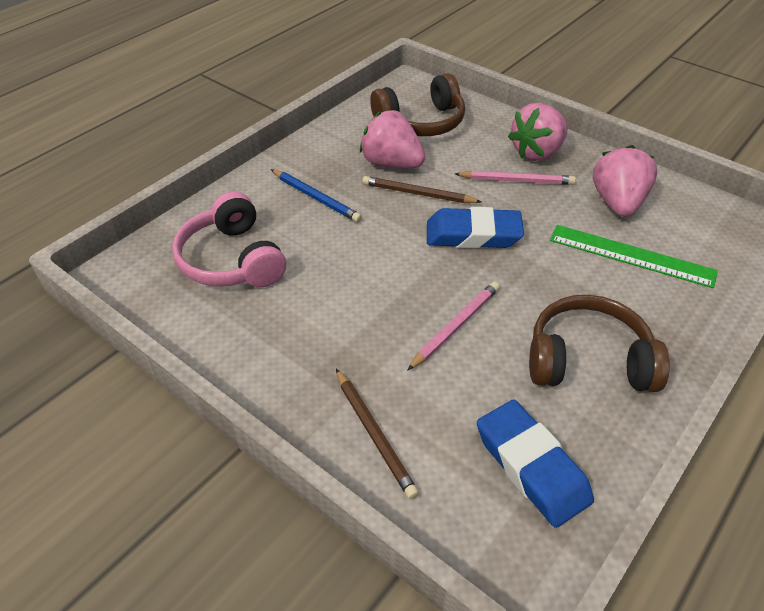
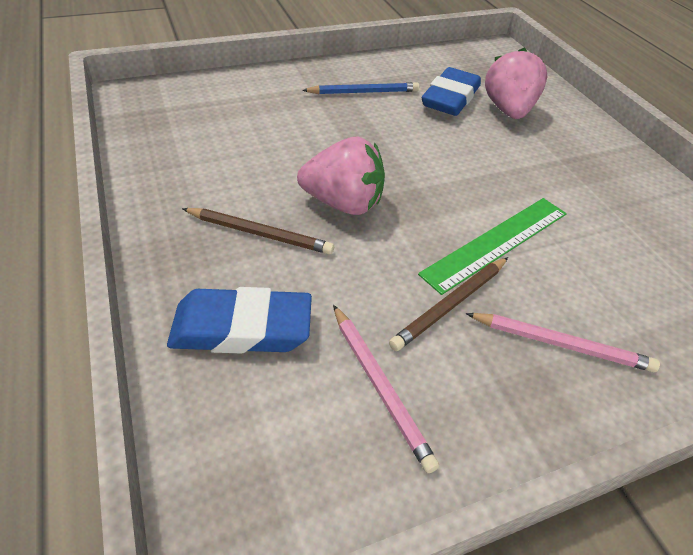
brown headphones: [370,73,465,136] [529,295,670,392] = 2 -> none = 0
pink headphones: [172,192,286,287] = 1 -> none = 0
pink strawberry: [360,110,426,168] [508,103,568,161] [593,145,657,217] = 3 -> [297,137,385,215] [485,47,547,119] = 2

